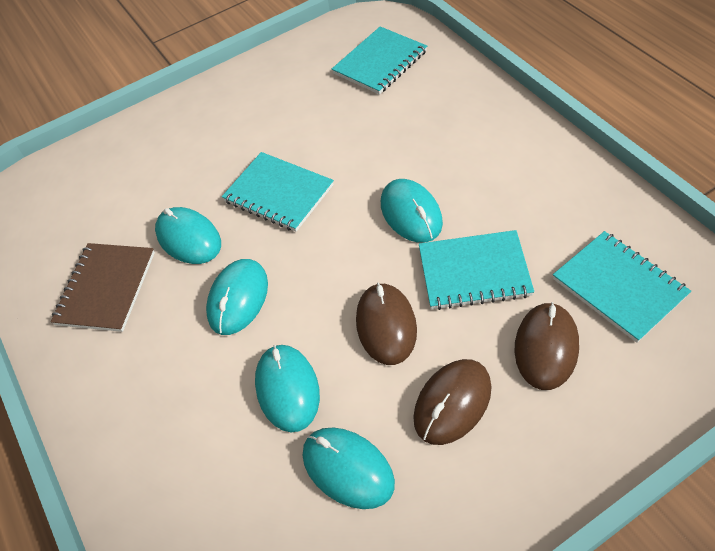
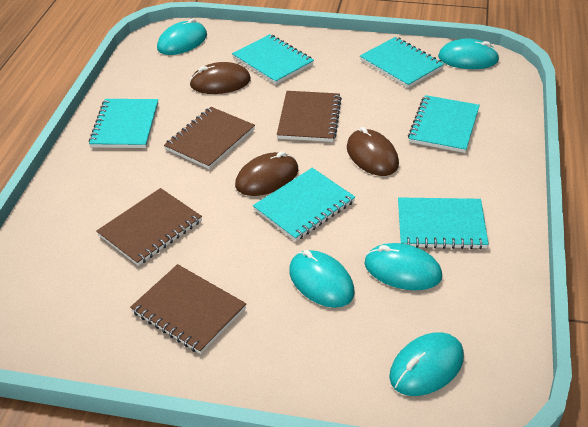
brown notebook: [51,243,155,332] = 1 -> [96,188,202,266] [130,264,246,354] [164,107,255,169] [277,91,342,142] = 4
turquoise notebook: [222,152,334,232] [332,27,427,95] [419,230,534,310] [553,231,691,343] = 4 -> [89,99,158,148] [232,34,314,84] [253,168,355,241] [360,37,444,88] [398,197,489,249] [408,95,480,153] = 6

